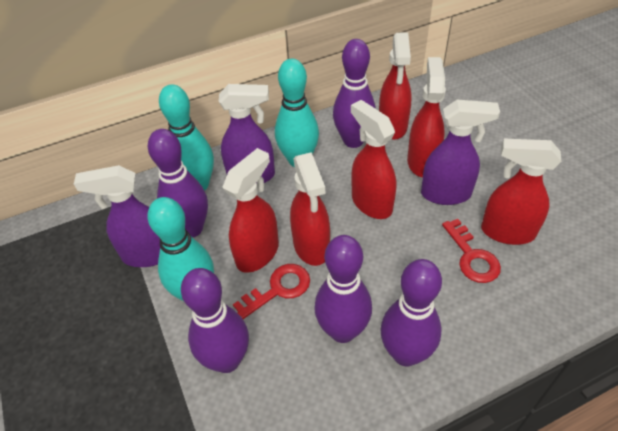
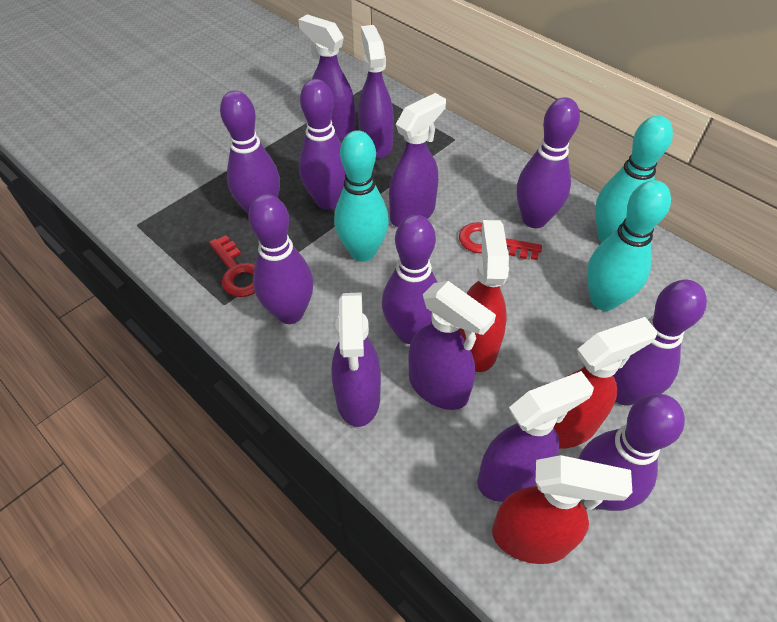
purple bowling pin: [148,129,208,238] [181,268,249,373] [314,235,372,343] [333,39,376,148] [380,259,442,367] = 5 -> [220,90,280,214] [248,194,313,324] [299,79,346,209] [382,215,438,344] [517,97,580,228] [579,394,685,511] [613,280,707,406] = 7
purple spray bottle: [74,165,160,267] [219,84,275,183] [421,100,500,205] = 3 -> [298,15,355,140] [332,292,381,427] [358,25,394,158] [389,93,446,227] [408,281,496,410] [478,371,594,502] = 6
red spray bottle: [222,148,279,273] [290,152,330,266] [351,100,396,219] [379,32,411,140] [407,57,446,177] [481,139,561,245] = 6 -> [460,220,509,372] [492,455,633,564] [554,317,658,449] = 3

